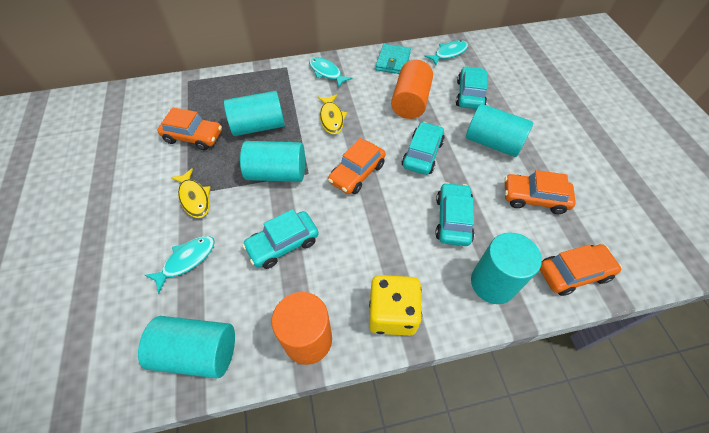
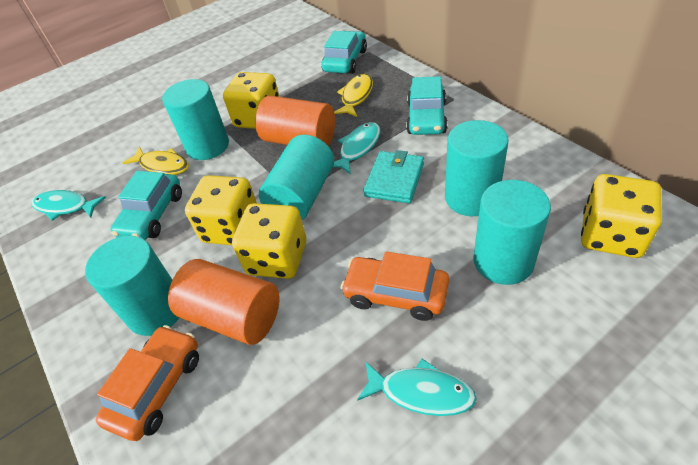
orange car: [157,107,222,150] [328,138,386,194] [504,170,576,214] [540,244,622,296] = 4 -> [96,325,199,441] [340,251,449,321] = 2
turquoise car: [242,209,319,269] [402,122,445,175] [435,182,474,246] [456,66,487,109] = 4 -> [111,171,182,240] [322,31,367,74] [406,76,448,135] = 3
yellow dice: [369,275,422,336] = 1 -> [185,175,257,245] [223,72,280,129] [232,203,306,279] [581,174,662,258] = 4

